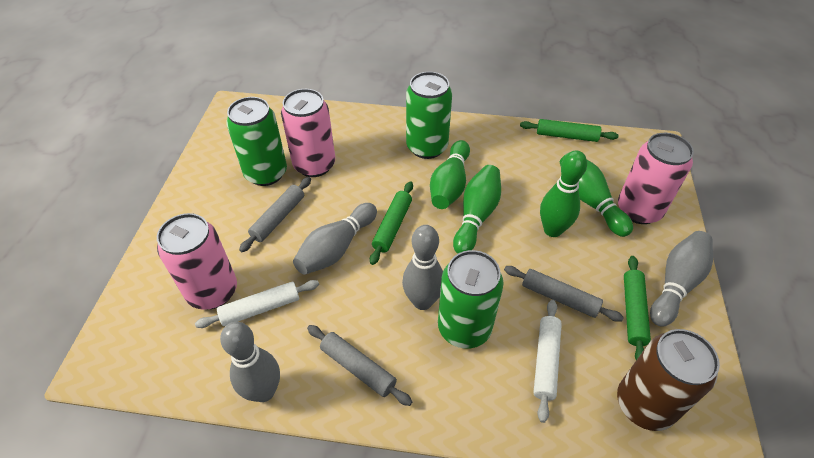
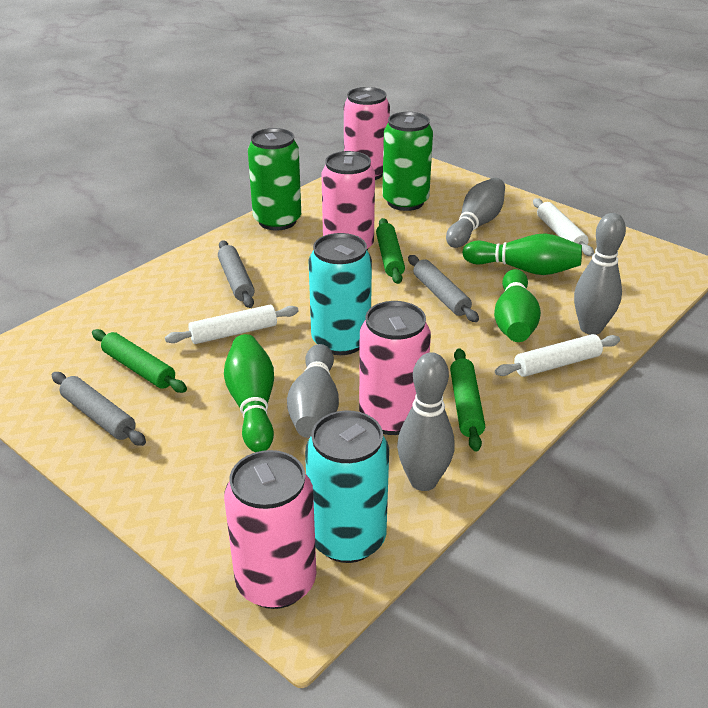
brown can: [617,329,720,431] = 1 -> none = 0
green bowling pin: [430,140,470,209] [453,165,501,254] [540,150,587,237] [560,152,633,237] = 4 -> [224,334,274,452] [462,233,582,275] [494,269,541,342] = 3
green can: [226,97,287,186] [406,72,452,159] [438,250,504,349] = 3 -> [248,128,301,231] [382,112,433,211] = 2
pink can: [157,213,237,310] [281,89,335,177] [618,133,694,224] = 3 -> [224,450,316,609] [321,151,375,251] [344,87,390,180] [359,301,431,435] = 4
turquoise can: none = 0 -> [305,411,389,563] [308,233,372,355] = 2
white rolling pin: [195,280,319,328] [533,300,562,423] = 2 -> [165,305,299,344] [495,334,620,377] [533,198,594,256] = 3

